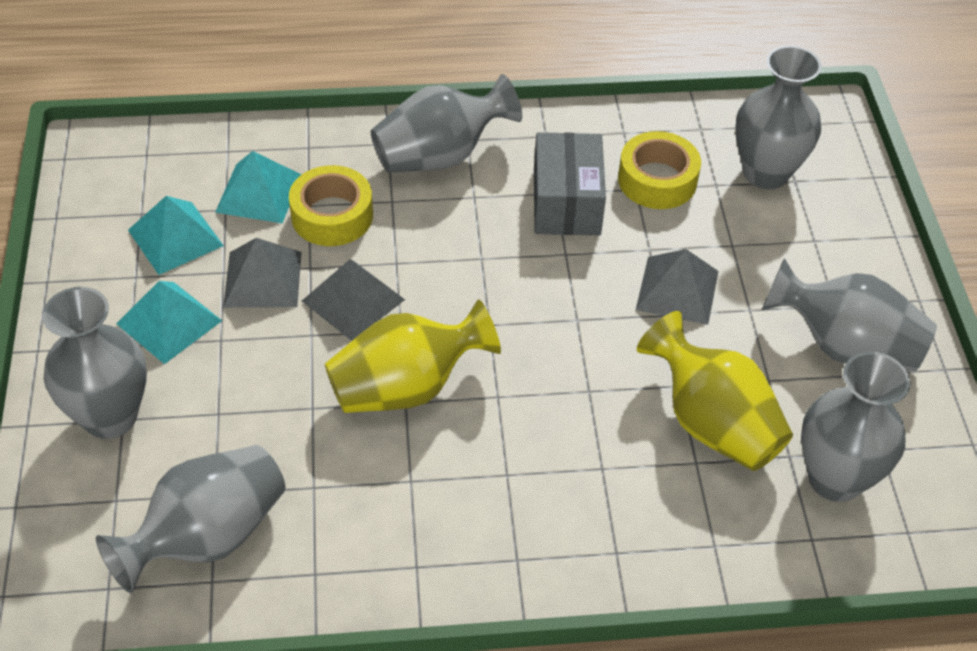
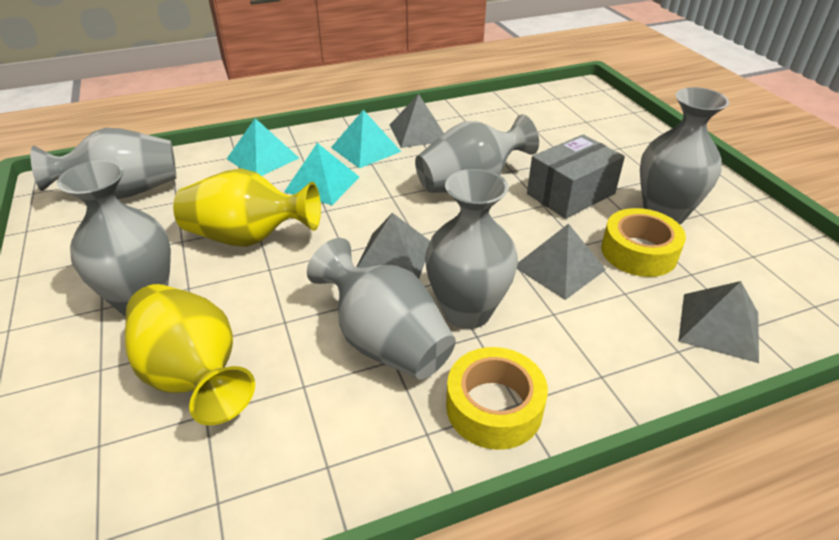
grey pyramid: [223,238,302,308] [302,259,405,341] [636,249,719,325] = 3 -> [357,213,430,279] [390,94,444,148] [517,223,606,300] [678,281,759,363] = 4

